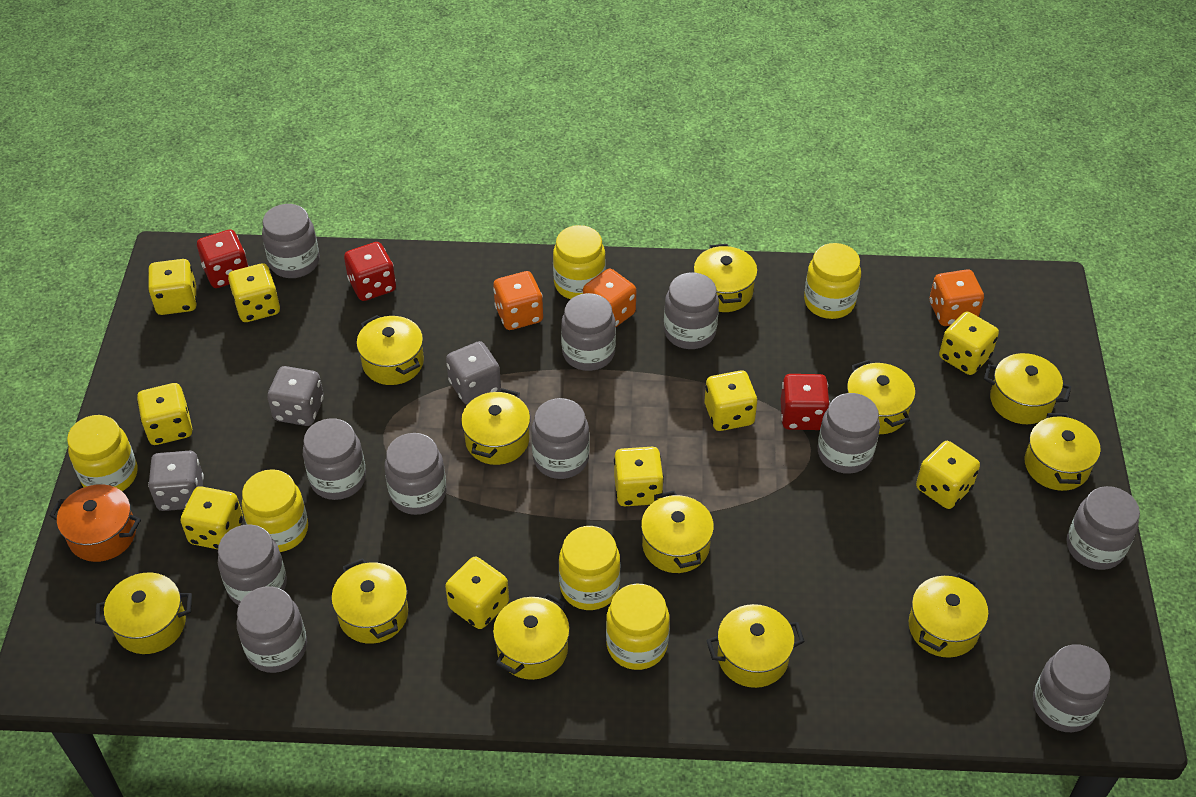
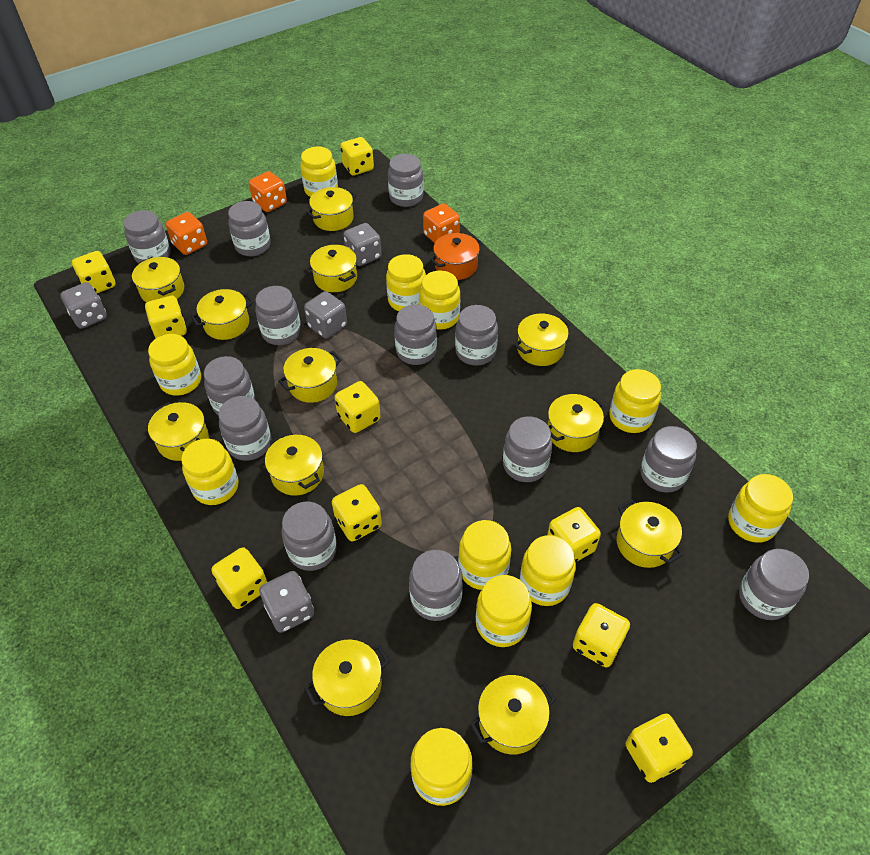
grey dice: [148,451,204,511] [267,366,324,426] [446,341,501,405] = 3 -> [60,282,107,329] [259,571,314,633] [304,291,347,339] [343,223,382,266] = 4
grey jar: [218,524,287,605] [237,586,307,673] [262,204,320,278] [303,418,366,500] [384,433,446,515] [531,398,590,479] [561,293,616,371] [664,272,719,349] [818,393,880,474] [1033,644,1111,732] [1067,486,1140,570] = 11 -> [123,210,171,263] [204,356,255,416] [219,396,271,461] [228,201,271,256] [255,286,301,345] [281,502,337,571] [388,154,424,207] [394,304,437,365] [409,550,463,621] [455,305,498,366] [503,416,553,482] [640,426,697,493] [739,549,809,620] = 13
red dice: [197,229,249,288] [344,242,396,301] [781,374,830,430] = 3 -> none = 0
yellow jar: [67,415,137,491] [242,469,308,552] [553,225,606,299] [559,526,620,610] [606,584,670,670] [804,243,861,319] = 6 -> [148,334,201,396] [181,439,239,505] [300,147,338,197] [386,254,426,311] [411,728,472,806] [420,271,460,330] [458,520,511,590] [476,575,532,647] [520,535,576,606] [609,369,661,433] [728,474,793,543] = 11

